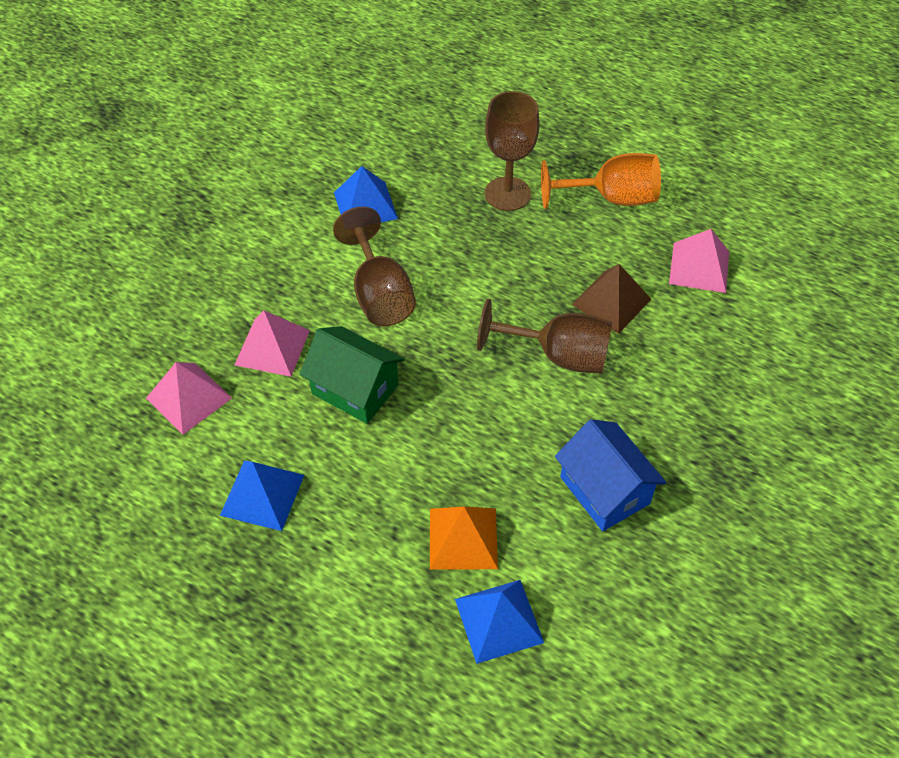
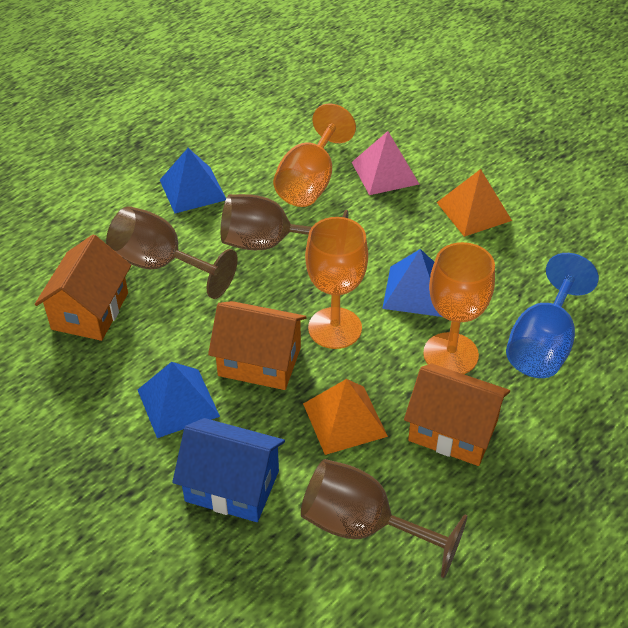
blue goblet: none = 0 -> [506,253,599,378] = 1
brown pyramid: [571,264,651,334] = 1 -> none = 0
green house: [300,326,404,424] = 1 -> none = 0
orange goblet: [541,153,661,209] = 1 -> [273,104,356,207] [305,217,368,349] [423,242,495,374] = 3
orange house: none = 0 -> [35,235,131,341] [208,301,307,390] [404,364,510,466] = 3
orange pyramid: [430,507,498,570] = 1 -> [303,379,388,455] [437,169,512,237] = 2
pink pyramid: [146,362,232,435] [235,311,310,377] [669,229,729,293] = 3 -> [352,131,419,195] = 1

